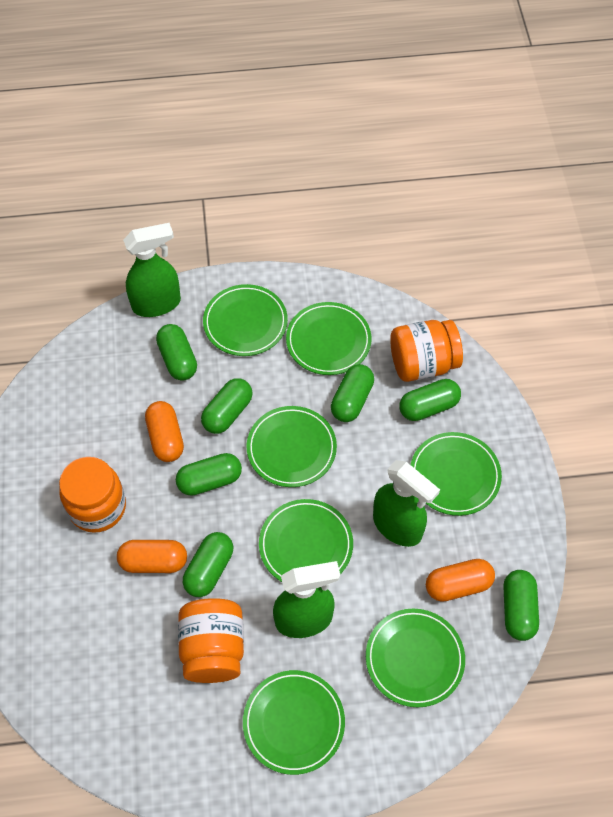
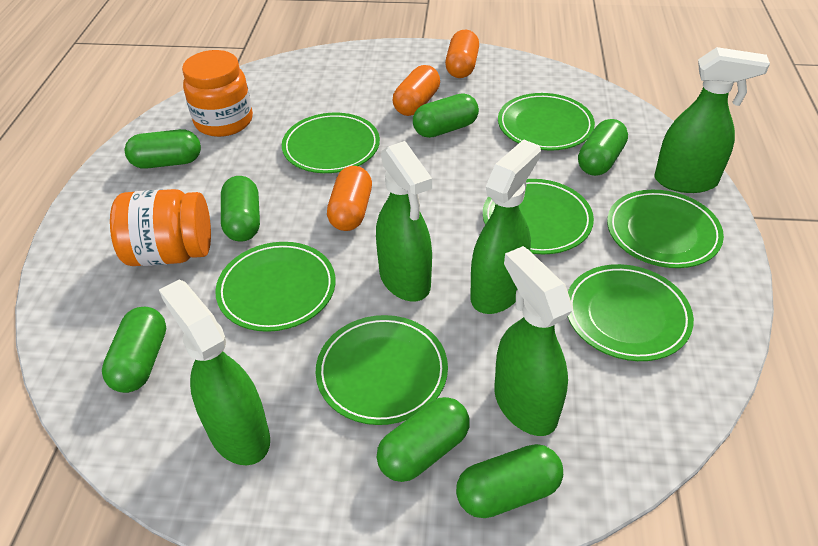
green spray bottle: [123,223,181,317] [273,561,340,638] [373,460,440,547] = 3 -> [159,279,270,465] [376,141,432,301] [470,139,541,314] [494,246,573,436] [654,47,770,193] = 5
orange jar: [59,457,126,533] [178,598,244,683] [390,320,463,382] = 3 -> [110,189,211,266] [182,50,253,137] = 2

